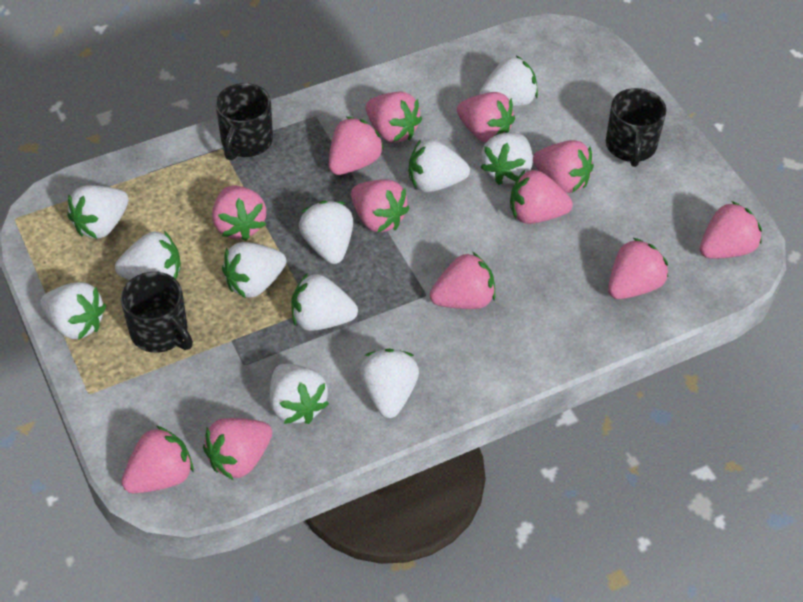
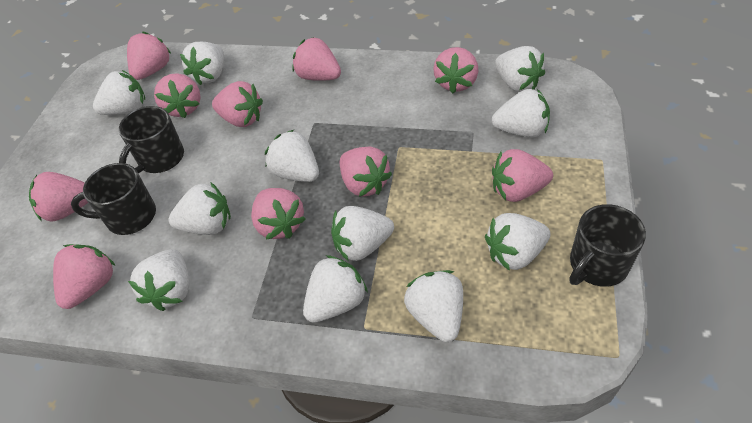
pink strawberry: [122,426,194,493] [203,418,272,480] [212,185,266,241] [329,117,384,175] [351,179,410,233] [366,91,422,143] [430,252,495,309] [457,92,515,143] [510,170,573,224] [533,140,594,193] [608,238,668,299] [700,201,762,259] = 12 -> [29,172,88,222] [53,244,116,309] [127,32,171,80] [154,73,201,118] [212,81,263,127] [251,188,305,240] [292,37,341,81] [340,147,392,197] [433,47,478,94] [492,149,553,202] = 10

